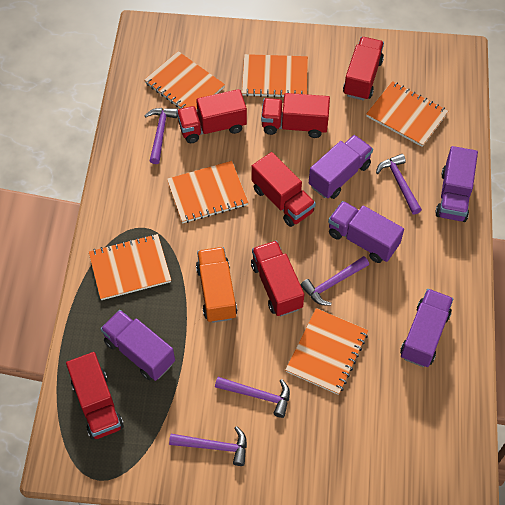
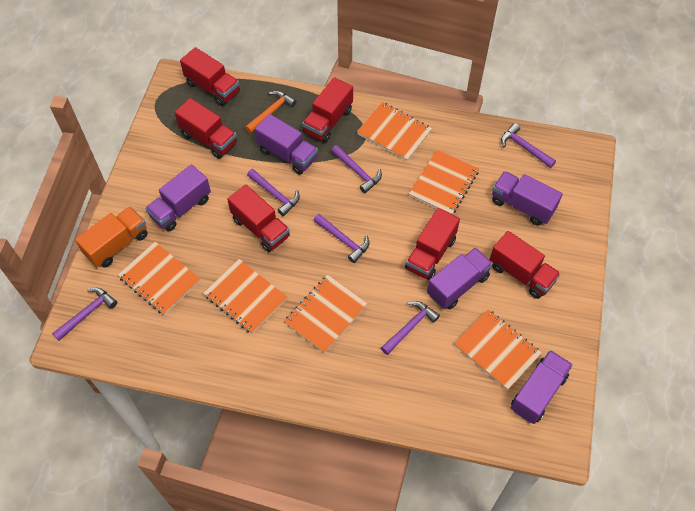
orange hammer: none = 0 -> [245,91,297,133] = 1
purple hammer: [144,108,178,164] [169,426,247,466] [215,377,290,418] [301,256,369,305] [376,154,422,215] = 5 -> [52,288,117,341] [247,169,300,216] [314,214,369,263] [331,145,382,193] [381,301,440,355] [501,123,556,168] = 6

